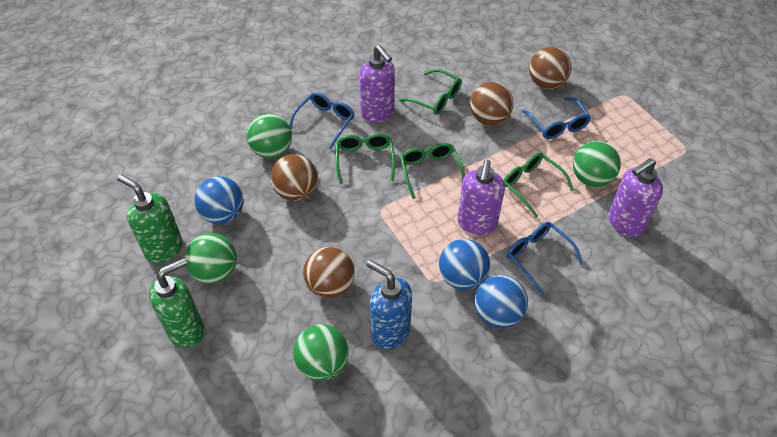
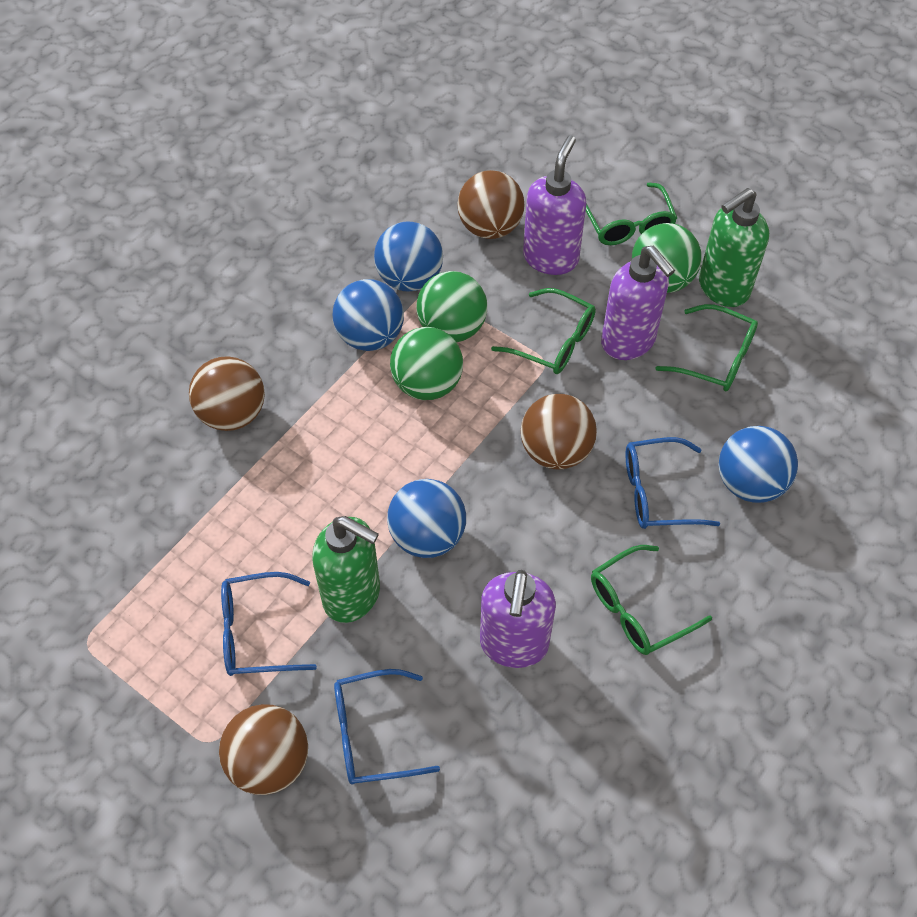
blue ball: [194,176,244,224] [439,239,490,290] [474,275,528,328] = 3 -> [333,279,404,351] [374,222,443,291] [387,479,466,558] [719,426,798,503] = 4
blue soap dispenser: [366,260,412,350] = 1 -> none = 0
green ball: [185,233,237,284] [247,114,292,159] [293,324,349,381] [573,141,621,187] = 4 -> [390,327,463,400] [417,271,487,342] [632,223,702,293] = 3

